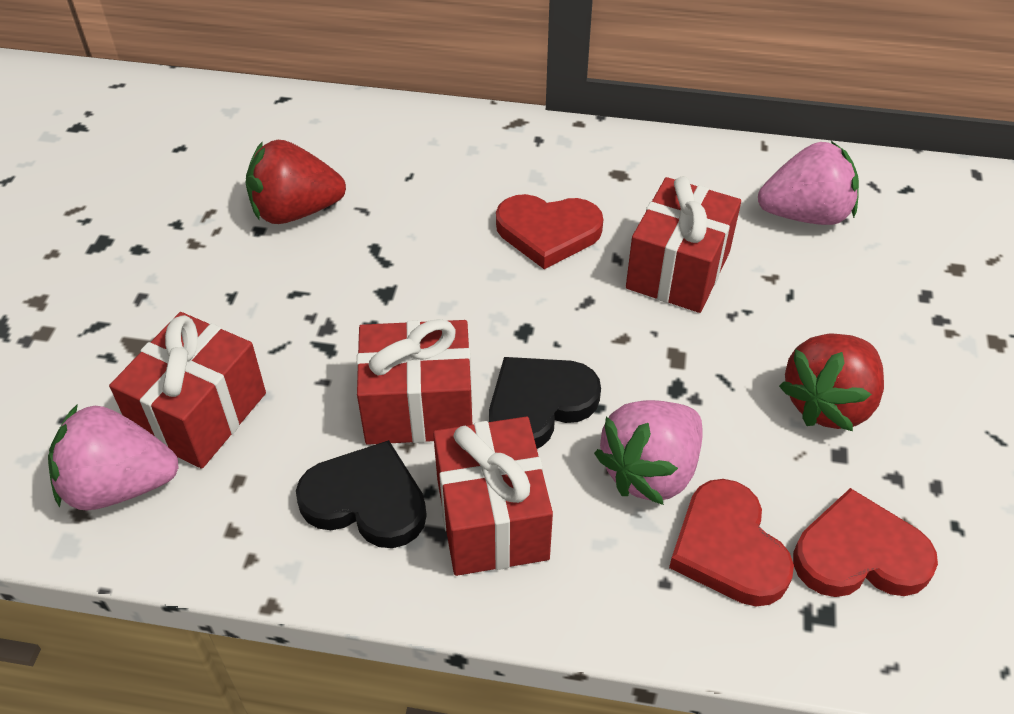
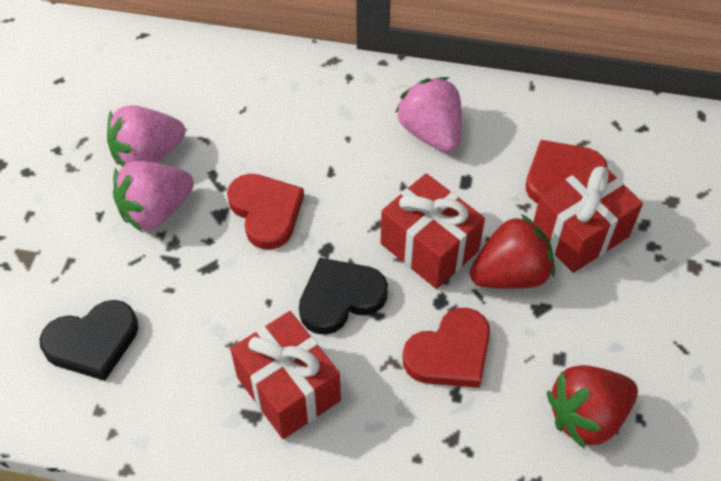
red gift: [109,312,266,469] [357,319,473,445] [433,416,553,576] [626,176,741,313] = 4 -> [230,311,341,439] [381,173,485,289] [533,161,643,273] = 3

